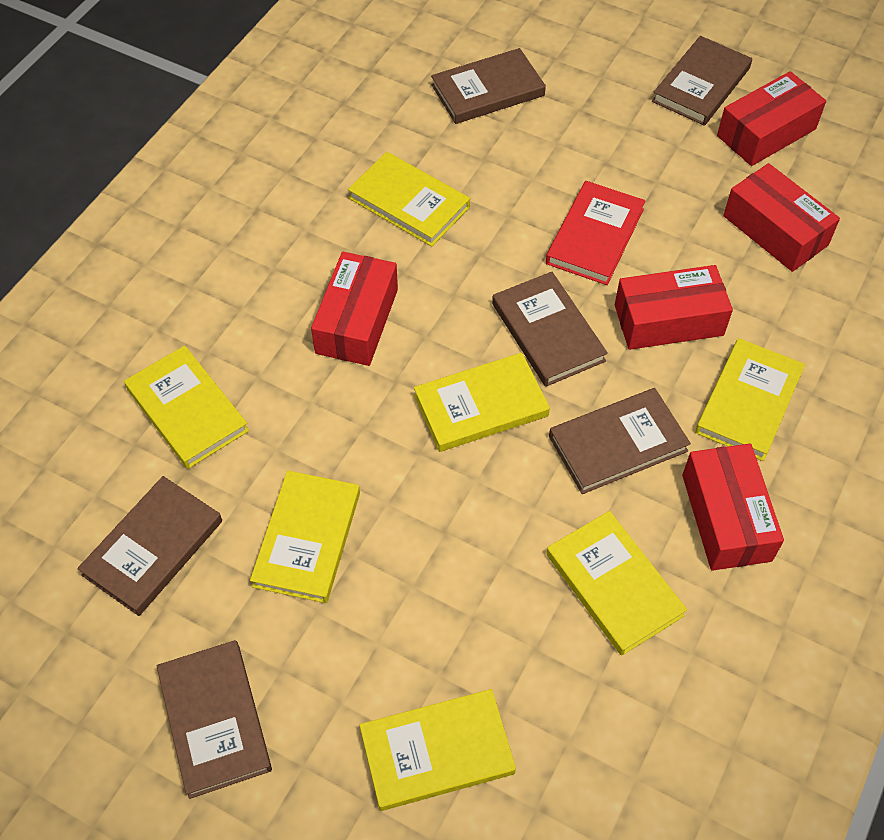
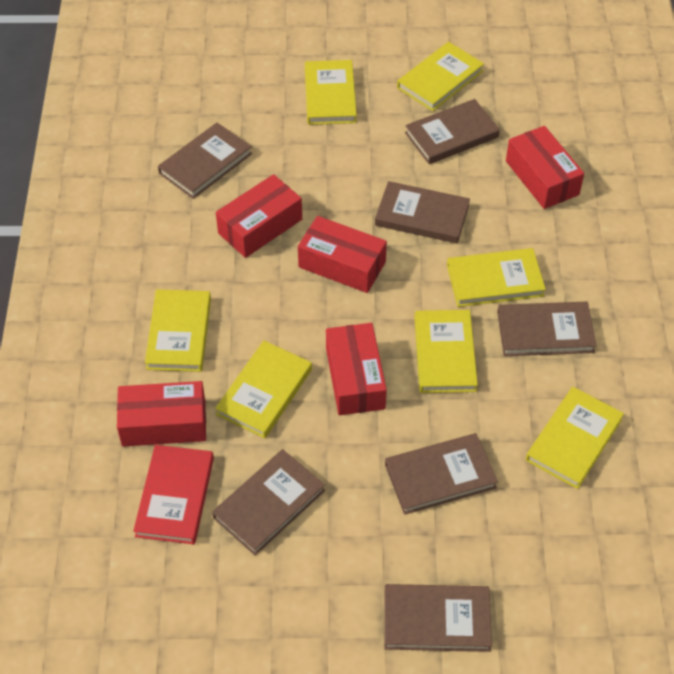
brown book: [77,476,222,616] [157,640,272,799] [431,48,546,124] [492,272,608,387] [549,388,691,494] [652,36,752,126] = 6 -> [158,123,252,199] [212,449,325,556] [375,181,470,243] [384,584,492,652] [385,433,498,515] [405,99,500,164] [497,302,597,356] = 7

